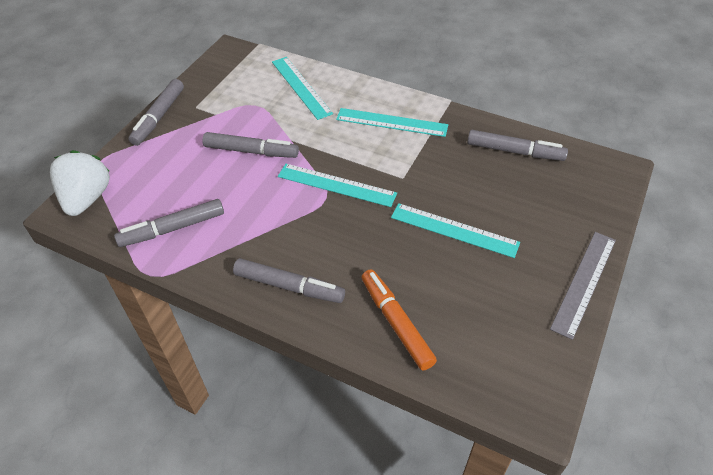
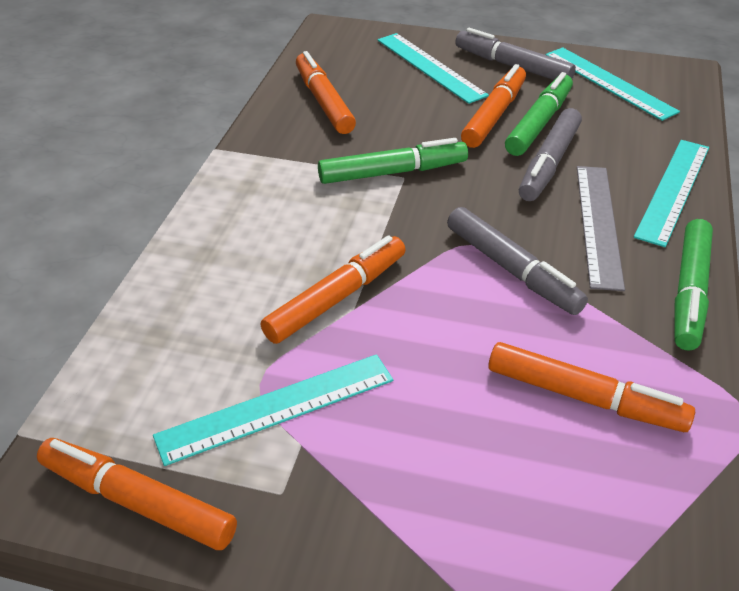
green marker: none = 0 -> [318,138,468,184] [505,72,573,156] [674,219,713,351] = 3
grey marker: [114,199,224,247] [128,79,184,146] [202,132,299,158] [233,258,345,303] [467,130,568,161] = 5 -> [447,207,588,315] [456,28,576,80] [519,108,582,201] = 3
orange marker: [361,269,437,371] = 1 -> [37,438,237,550] [261,235,405,344] [296,51,356,134] [461,64,526,148] [488,342,695,432] = 5
white strawberry: [50,150,110,216] = 1 -> none = 0

